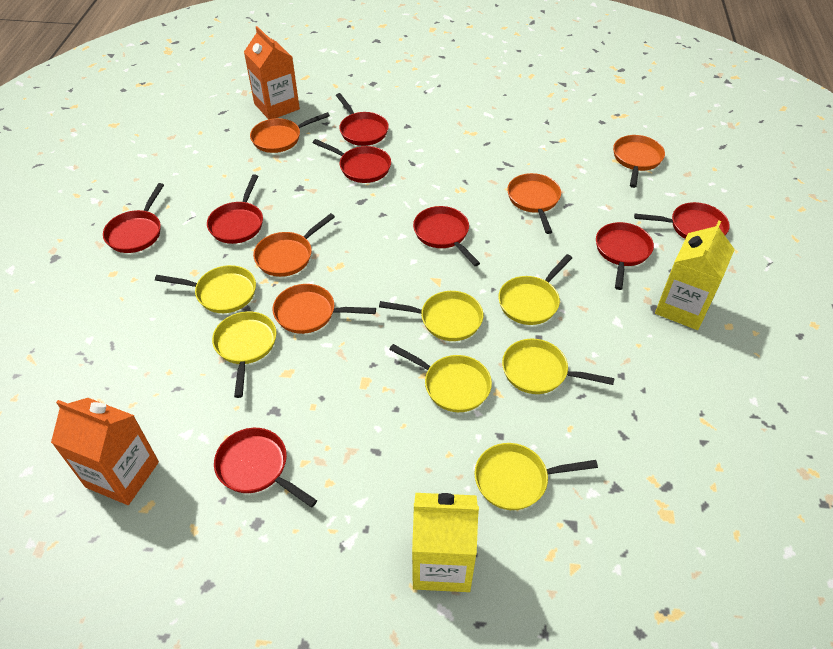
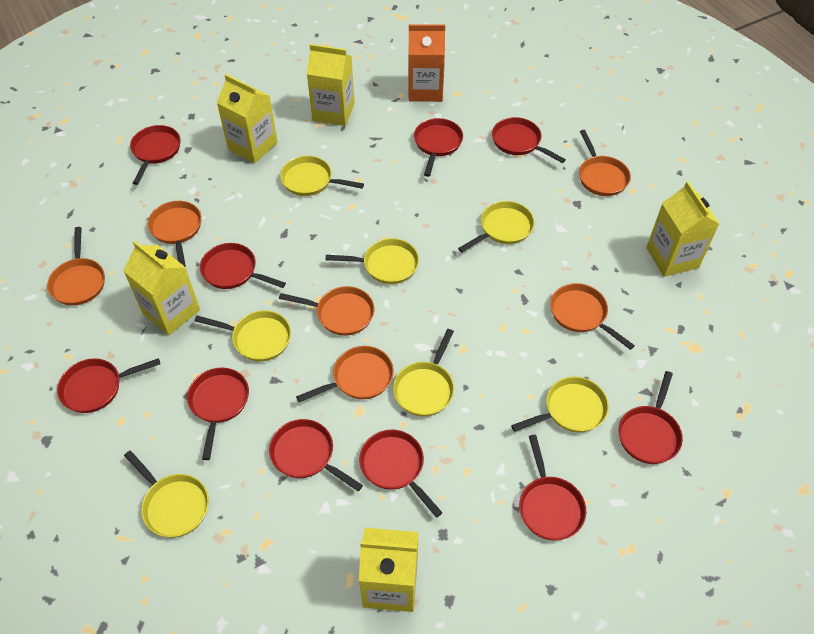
orange carton: [51,398,159,505] [244,26,300,119] = 2 -> [408,24,445,102] = 1
orange pan: [250,112,330,153] [253,213,335,277] [273,284,376,334] [507,173,561,234] [613,135,665,188] = 5 -> [47,227,105,306] [148,201,202,266] [279,286,374,336] [296,346,394,402] [550,283,635,350] [579,130,631,196] = 6
red pan: [103,183,164,253] [207,174,263,244] [214,428,317,507] [313,139,391,183] [336,93,389,146] [413,206,480,266] [596,222,654,290] [634,202,730,239] = 8 -> [57,358,160,413] [130,125,181,185] [187,368,249,460] [200,243,286,289] [269,419,363,492] [359,430,443,518] [414,118,463,177] [492,117,566,163] [519,435,586,541] [619,371,683,464] = 10
yellow carton: [412,493,479,592] [655,221,735,330] = 2 -> [123,241,200,335] [217,74,277,163] [307,44,355,126] [359,528,419,612] [646,181,719,277] = 5

